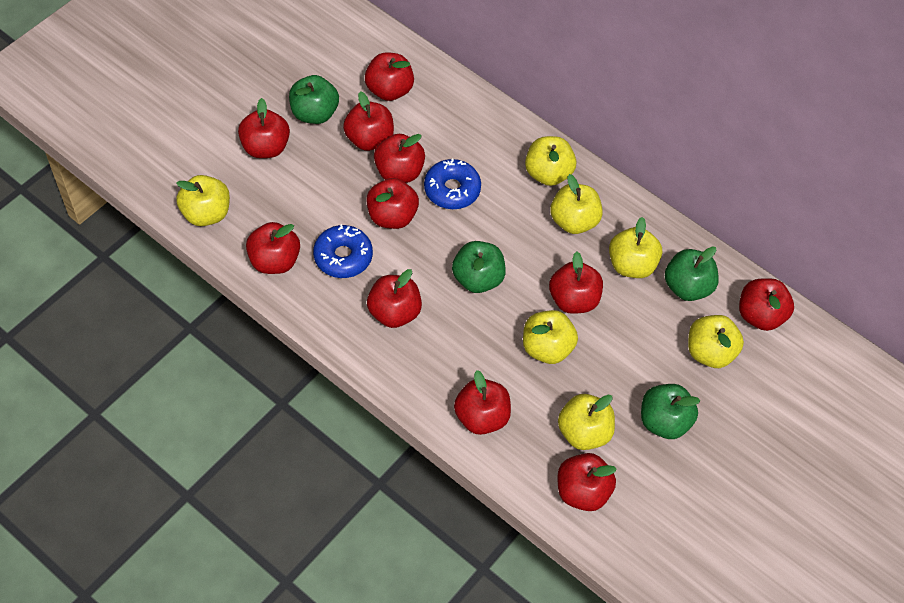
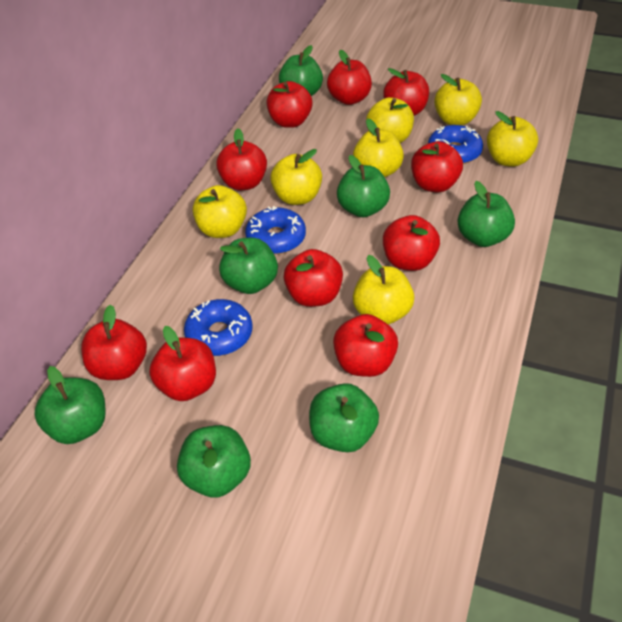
blue donut: [313,224,373,278] [424,159,481,209] = 2 -> [184,299,253,356] [245,206,306,254] [428,125,483,164] = 3
green apple: [289,75,339,124] [452,241,506,293] [641,384,700,439] [665,246,719,301] = 4 -> [34,366,106,444] [177,425,251,498] [219,238,278,294] [279,45,323,96] [309,383,379,452] [337,155,390,217] [457,181,515,247] = 7
red apple: [238,98,290,158] [246,222,300,274] [343,91,394,151] [365,52,414,101] [366,178,419,229] [367,269,422,328] [374,134,425,183] [454,370,511,435] [549,252,603,314] [557,453,617,511] [739,278,794,331] = 11 -> [81,304,147,380] [149,326,216,401] [216,129,267,190] [266,81,313,128] [283,249,343,307] [327,50,372,105] [333,314,398,377] [383,68,429,116] [383,215,440,271] [411,141,463,192] = 10

